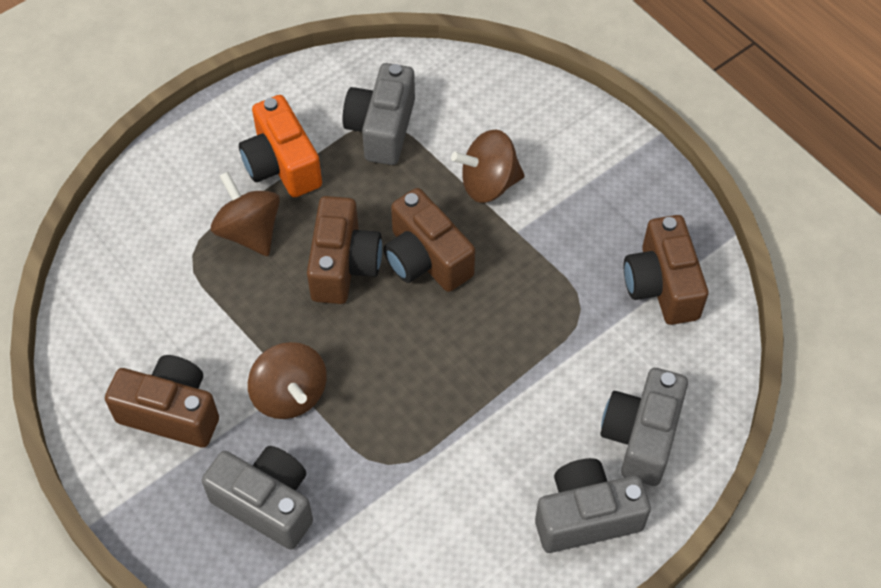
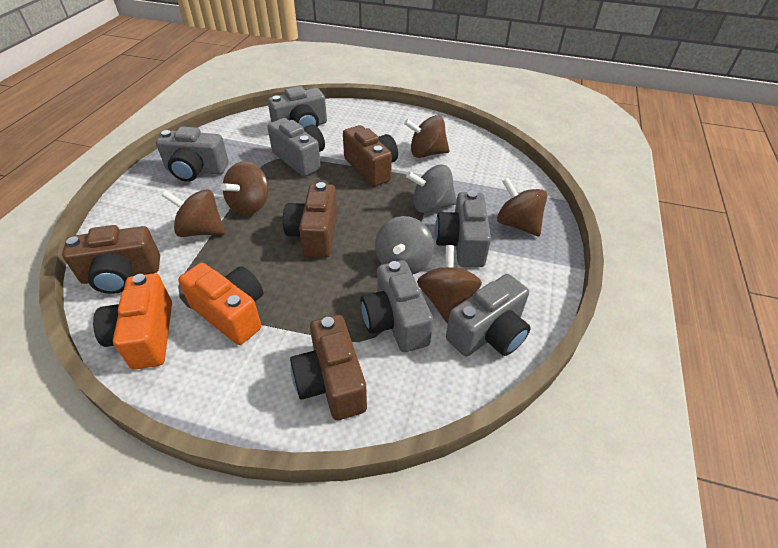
brown spinning top: [211,172,280,256] [248,342,327,419] [451,129,525,203] = 3 -> [162,189,226,237] [221,161,268,215] [404,115,450,158] [417,245,482,323] [497,178,547,237] = 5
grey camera: [202,446,313,550] [343,63,415,165] [535,458,651,553] [600,368,688,486] = 4 -> [156,126,229,182] [268,86,327,128] [268,118,325,176] [361,260,433,352] [435,191,491,267] [446,274,531,356] = 6
grey spinning top: none = 0 -> [375,216,434,275] [406,165,457,213] = 2
orange camera: [239,95,322,197] = 1 -> [93,273,172,370] [178,263,263,345] = 2

